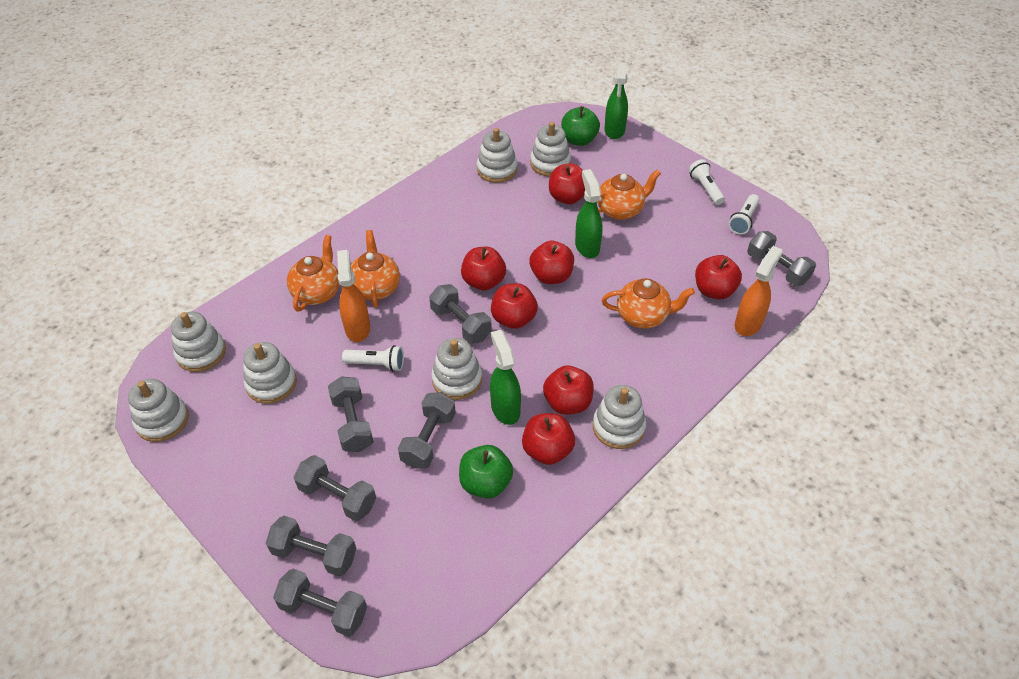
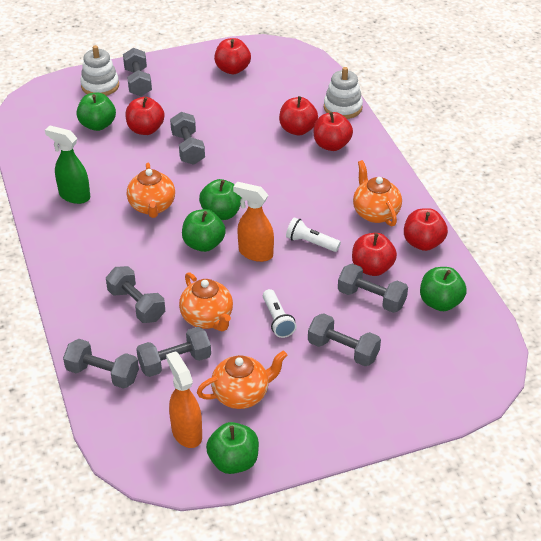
green apple: [459,445,513,499] [561,106,600,146] = 2 -> [76,93,116,131] [182,209,226,252] [199,179,242,220] [206,422,259,474] [420,267,467,311] = 5
green spray bottle: [490,330,521,425] [575,169,603,258] [604,62,628,139] = 3 -> [45,126,90,204] = 1
red apple: [461,247,506,290] [491,283,538,329] [522,413,575,465] [529,240,574,284] [543,365,594,415] [549,163,585,204] [695,255,742,299] = 7 -> [126,97,165,135] [214,38,251,74] [279,96,318,136] [314,112,353,151] [352,233,397,276] [404,208,448,251] = 6
white flashlight: [342,345,404,372] [688,159,725,205] [729,194,760,235] = 3 -> [263,289,297,338] [286,217,341,252] = 2
white stacking toy: [128,378,189,442] [171,312,226,372] [243,342,297,404] [431,338,482,400] [477,128,517,183] [530,122,571,177] [593,385,646,449] = 7 -> [80,45,119,96] [324,67,363,119] = 2

